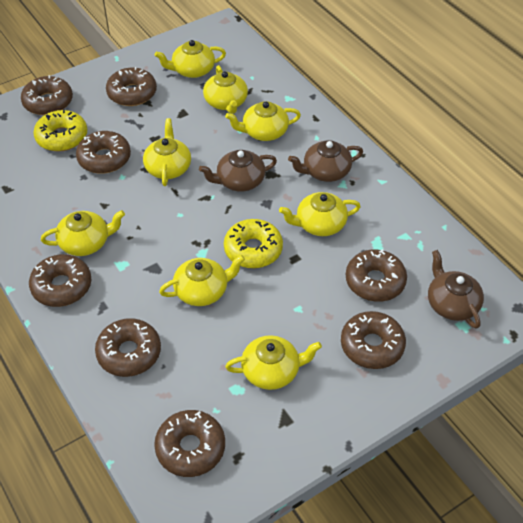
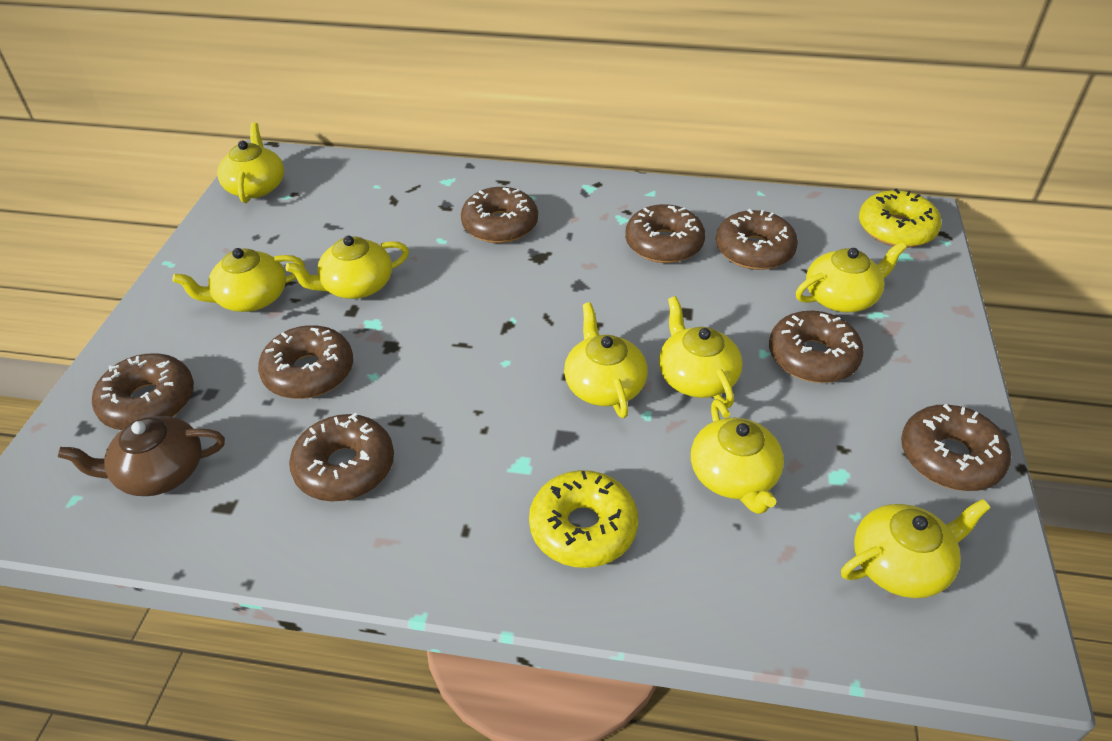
brown teapot: [199,150,277,192] [288,140,363,182] [428,250,484,329] = 3 -> [58,416,225,496] = 1

